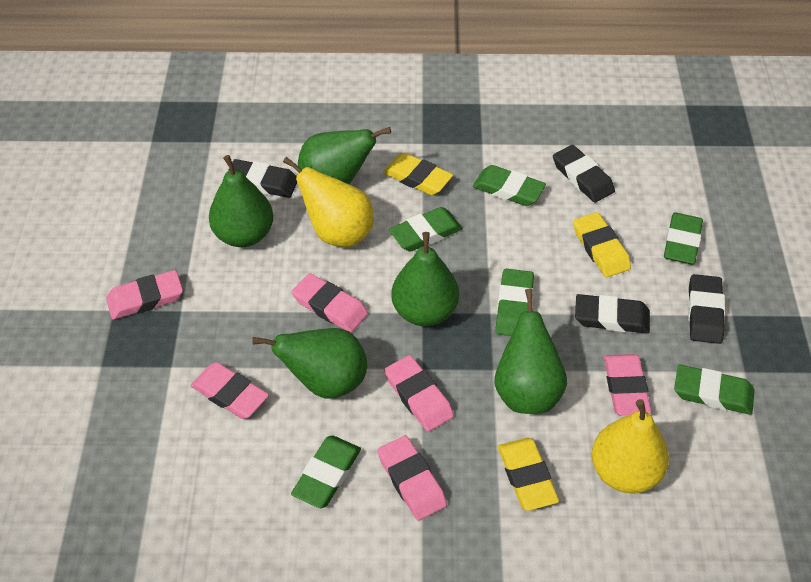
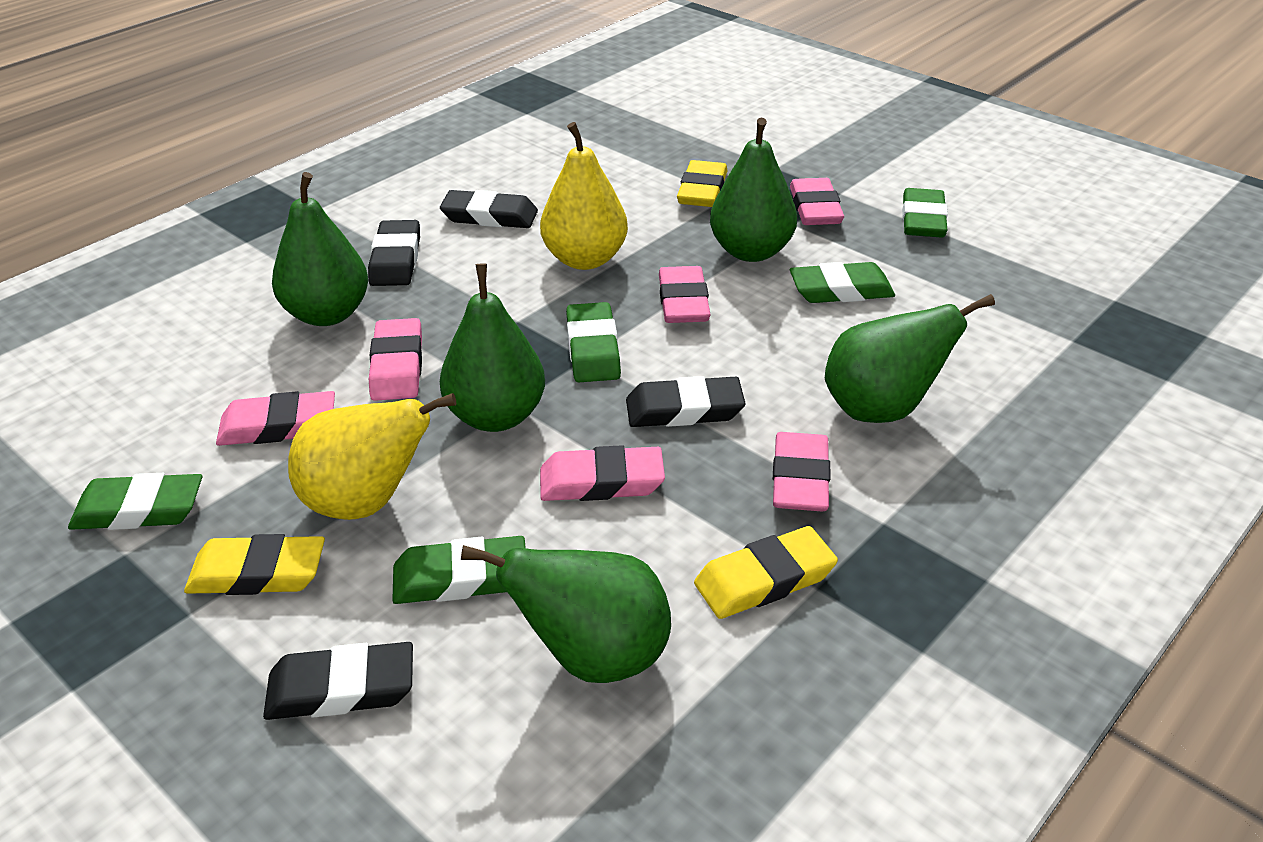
green eraser: [291,435,361,508] [389,207,463,252] [473,165,546,206] [495,269,534,336] [664,212,703,264] [674,365,755,415] = 6 -> [68,473,202,530] [392,536,526,604] [566,302,621,382] [790,262,895,303] [902,188,948,238] = 5

